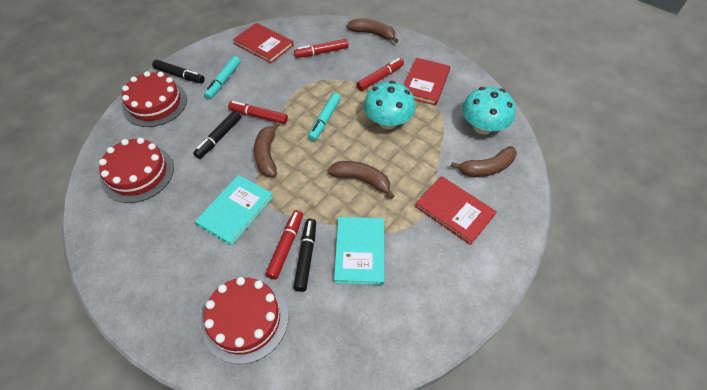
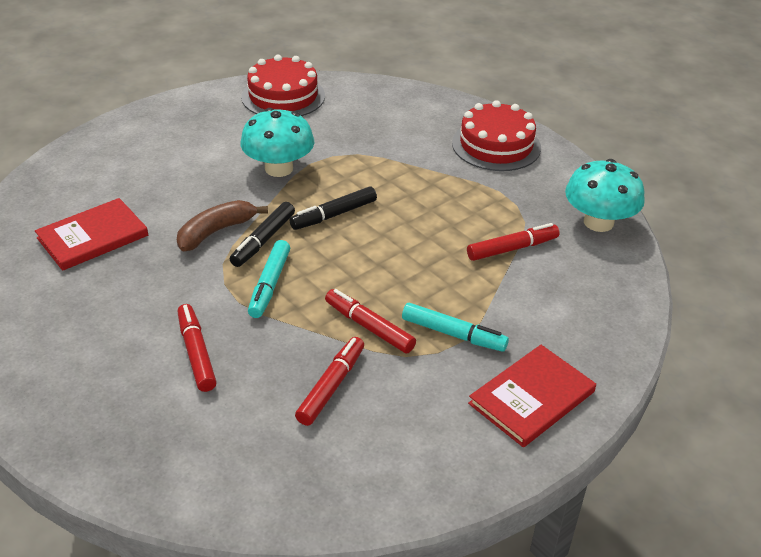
black marker: [152,60,205,83] [193,111,241,159] [293,219,316,292] = 3 -> [230,202,295,267] [289,187,377,230] = 2
brown banana: [254,122,280,177] [327,161,394,199] [346,18,399,43] [451,146,517,177] = 4 -> [177,200,268,252] = 1
red book: [233,23,294,63] [404,58,450,105] [415,176,497,245] = 3 -> [35,198,148,271] [468,345,596,447] = 2
red cake: [99,138,174,203] [122,71,187,127] [202,277,289,364] = 3 -> [241,55,325,116] [452,100,541,171] = 2
turquoise book: [195,175,273,246] [334,217,384,285] = 2 -> none = 0

